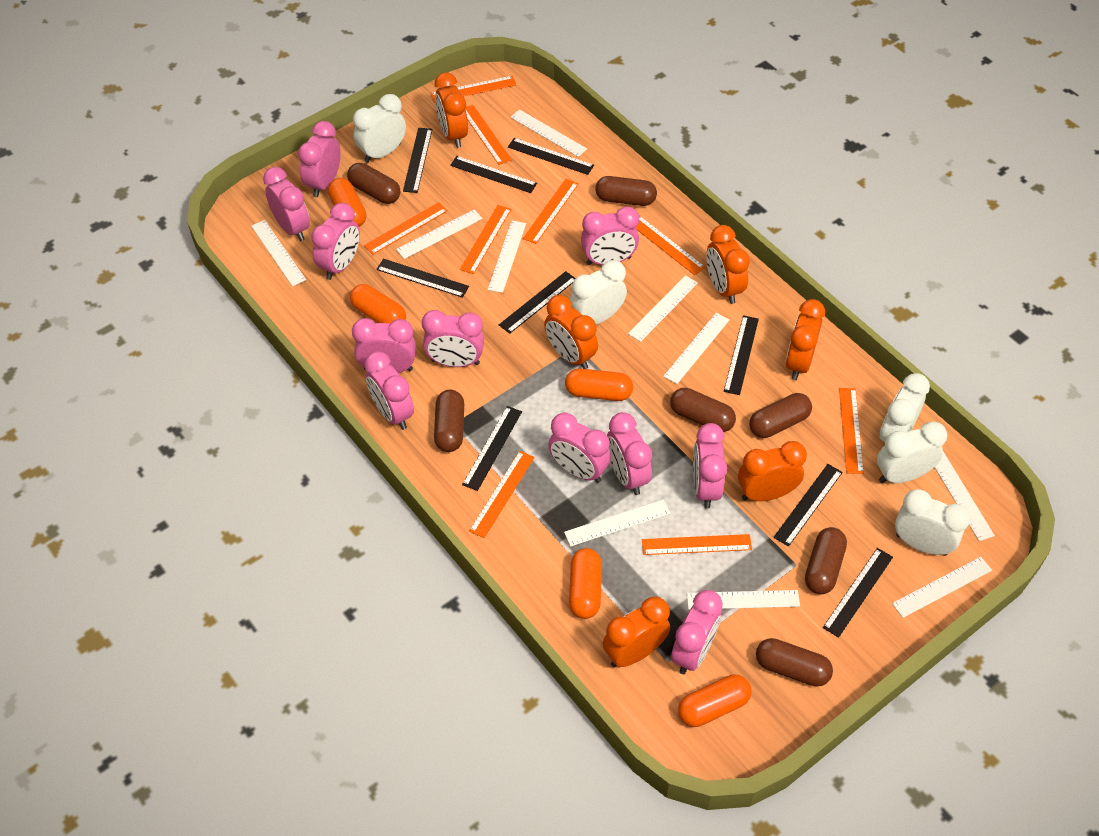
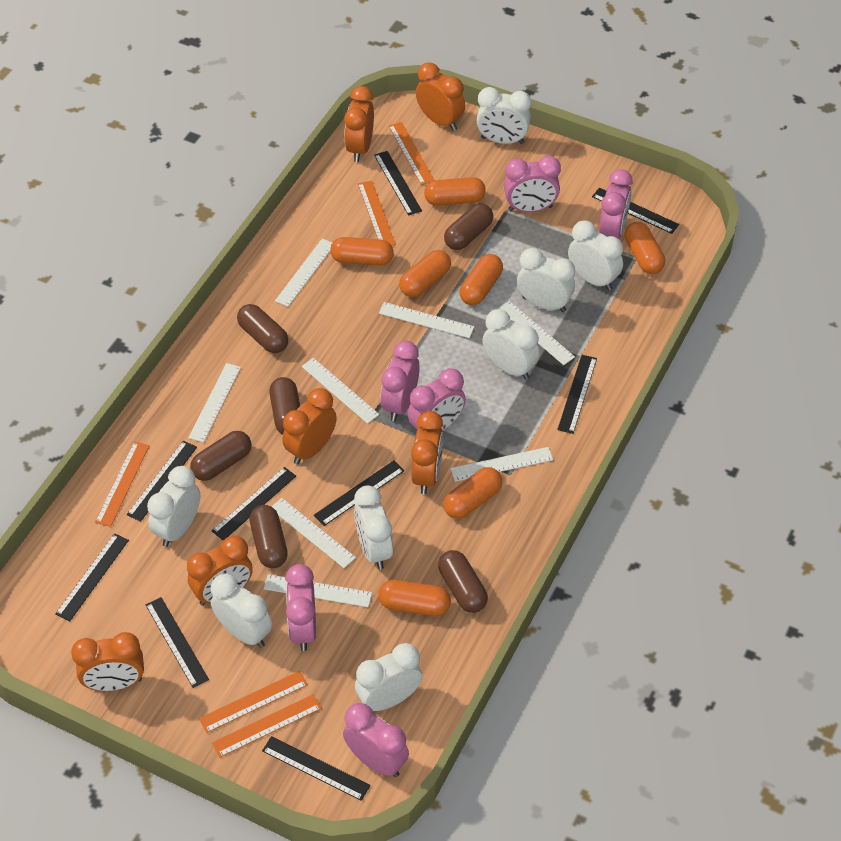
brown capsule: [347,163,400,204] [434,390,464,452] [595,176,657,206] [670,388,736,432] [749,393,812,438] [756,638,833,687] [805,527,847,595] = 7 -> [190,431,251,481] [237,304,288,353] [250,505,288,568] [269,377,300,435] [438,550,488,613] [444,203,493,250] = 6
orange capsule: [328,178,366,227] [350,284,406,323] [565,368,633,401] [569,548,602,619] [678,675,752,727] = 5 -> [330,237,394,266] [378,580,451,616] [399,250,451,297] [424,177,486,206] [443,467,502,519] [459,254,503,305] [624,222,665,274] = 7
orange ruler: [364,202,448,255] [430,76,516,103] [460,205,511,274] [466,105,512,165] [469,451,535,538] [523,179,579,244] [636,215,705,275] [642,534,752,555] [839,388,864,474] = 9 -> [95,441,150,527] [199,671,308,733] [212,694,321,758] [358,181,396,246] [389,122,434,185] = 5
pink clock: [263,167,310,242] [298,121,341,197] [311,203,360,280] [352,318,416,373] [364,351,414,430] [422,310,484,367] [548,412,611,483] [581,206,639,265] [607,412,652,495] [671,590,723,674] [693,423,727,509] = 11 -> [285,564,316,651] [343,703,409,777] [380,341,420,422] [407,368,466,431] [504,156,561,212] [599,169,633,239] = 6
white clock: [353,94,406,163] [570,260,627,324] [877,421,947,483] [880,373,930,442] [895,489,970,556] = 5 -> [147,466,200,547] [211,573,272,648] [354,485,393,569] [355,643,422,711] [477,87,531,144] [482,309,540,380] [517,248,575,312] [568,221,623,291] = 8
white ruler: [251,220,306,286] [396,210,482,259] [488,221,526,293] [510,109,587,157] [564,499,670,547] [628,275,698,342] [663,313,729,384] [687,590,800,610] [892,557,992,618] [935,452,995,541] = 10 -> [189,363,241,443] [264,574,372,607] [271,498,356,568] [275,239,332,307] [301,358,379,424] [379,302,474,338] [451,447,553,482] [498,301,575,365] = 8

